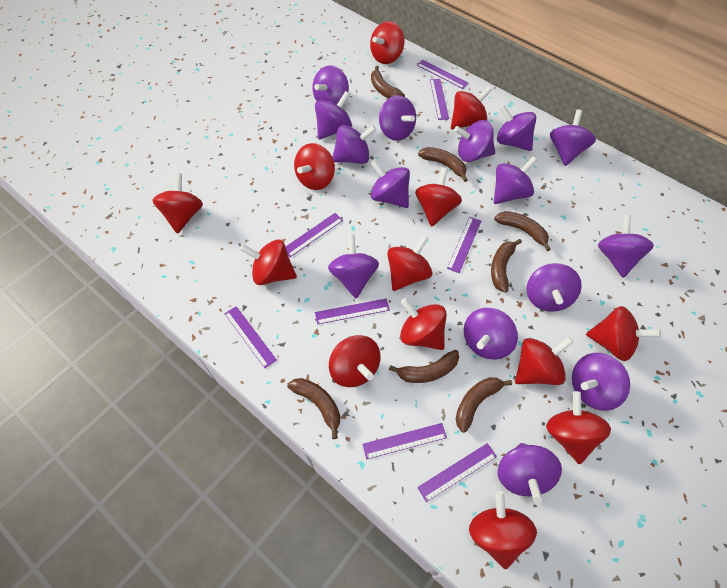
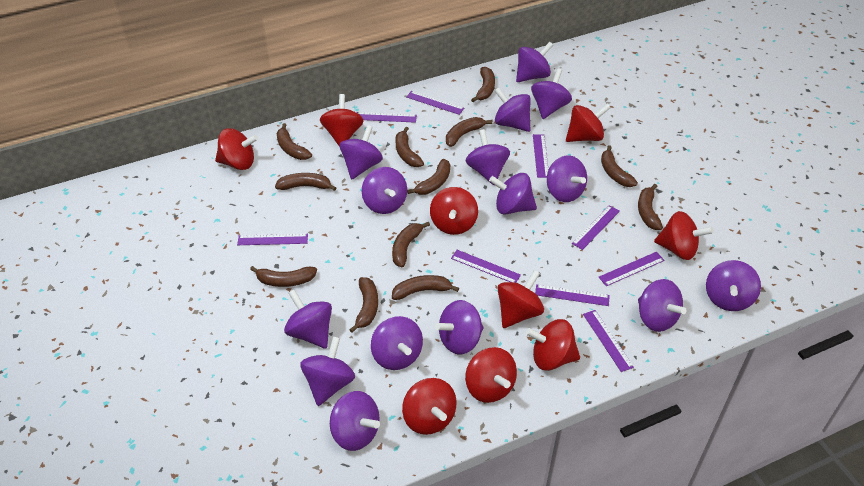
brown banana: [287,378,340,439] [371,66,405,99] [389,350,459,383] [418,147,468,182] [456,377,512,433] [491,239,522,293] [494,211,551,251] = 7 -> [250,266,317,287] [275,173,336,191] [276,123,312,160] [349,277,378,333] [392,222,430,268] [392,275,459,300] [395,127,424,167] [407,159,450,195] [446,117,492,147] [471,67,495,102] [601,145,638,187] [638,184,663,230] = 12
purple ruler: [225,306,277,368] [286,213,343,257] [315,298,390,325] [362,423,447,460] [417,60,469,89] [417,443,497,502] [430,79,449,120] [447,217,481,273] = 8 -> [237,234,308,245] [356,112,417,123] [406,91,464,115] [451,250,521,283] [533,134,549,178] [535,284,610,306] [572,205,620,250] [583,310,634,372] [599,252,665,286] = 9
red spinning top: [152,173,203,234] [240,239,297,285] [294,143,335,190] [329,335,380,387] [370,21,404,64] [387,235,433,291] [400,298,446,350] [415,167,462,227] [451,86,492,129] [469,491,537,569] [515,337,574,385] [546,391,611,464] [586,306,661,361] = 13 -> [215,128,258,170] [320,94,364,147] [402,378,456,435] [430,187,478,235] [465,347,517,403] [497,270,544,328] [526,319,580,371] [566,104,611,142] [654,211,713,260] = 9

